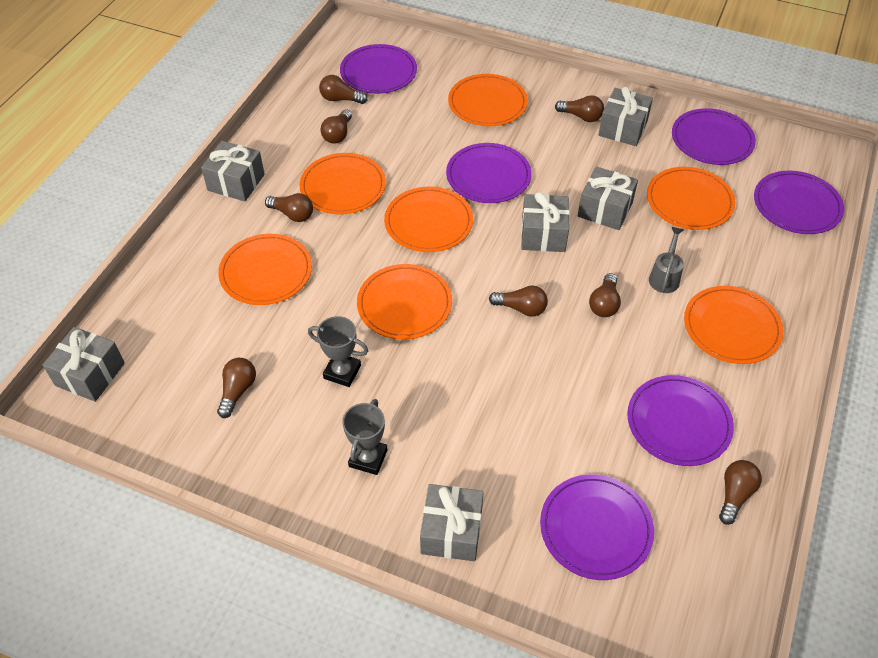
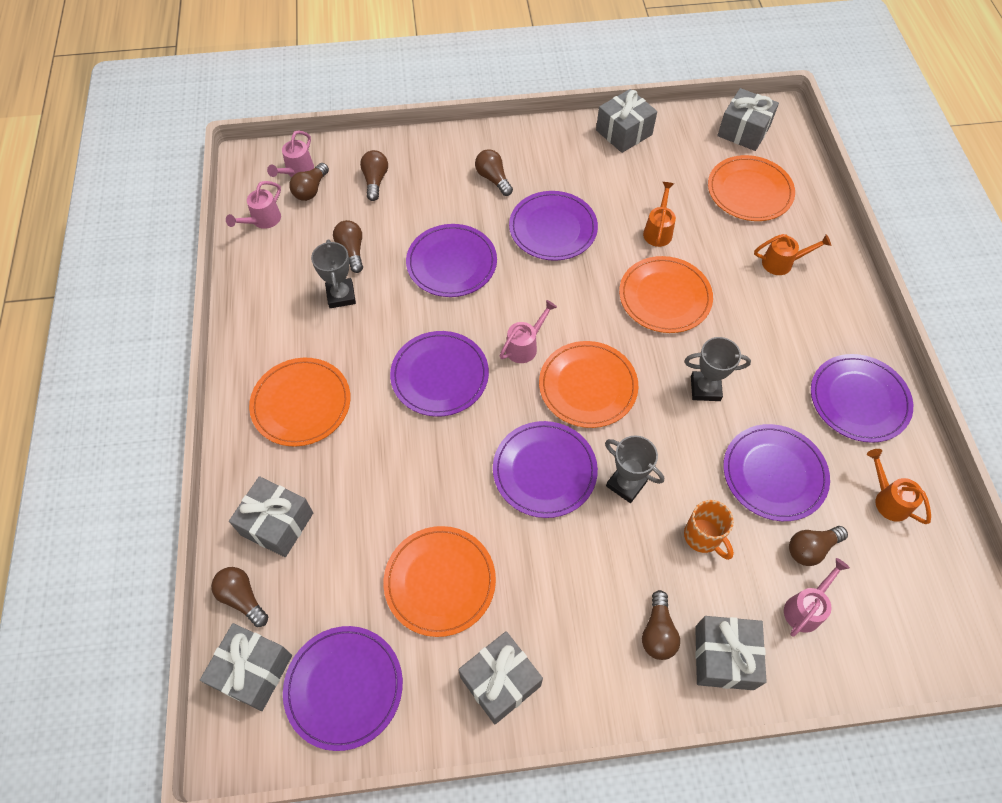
brown light bulb: [217,358,256,418] [265,193,313,222] [319,75,367,104] [321,110,352,144] [489,286,548,317] [555,95,604,122] [589,273,621,317] [719,460,762,525] = 8 -> [211,567,268,627] [289,163,329,201] [333,220,363,273] [360,150,388,201] [475,149,513,196] [642,590,680,660] [789,526,848,566] = 7
grey trophy: [308,316,368,387] [342,399,387,475] = 2 -> [311,239,356,308] [605,436,664,503] [684,337,751,401] = 3
grey watering can: [649,227,684,293] = 1 -> none = 0
orange mug: none = 0 -> [684,500,734,560] = 1
orange plate: [218,234,312,305] [300,153,386,214] [357,264,452,340] [384,187,473,252] [448,74,528,126] [647,167,735,230] [684,286,783,364] = 7 -> [249,358,351,447] [383,526,496,637] [539,341,638,428] [619,256,713,333] [708,155,795,221] = 5
orange watering can: none = 0 -> [643,182,676,247] [754,234,831,275] [867,449,931,524] = 3
pink watering can: none = 0 -> [226,181,281,229] [267,130,314,177] [499,300,557,363] [784,558,850,637] = 4
purple plate: [340,44,417,94] [446,143,532,203] [540,474,654,580] [627,375,734,466] [672,108,756,165] [754,171,844,234] = 6 -> [283,626,403,751] [390,331,489,417] [406,224,497,297] [493,421,598,518] [509,191,598,261] [723,424,830,521] [811,354,913,443] = 7

